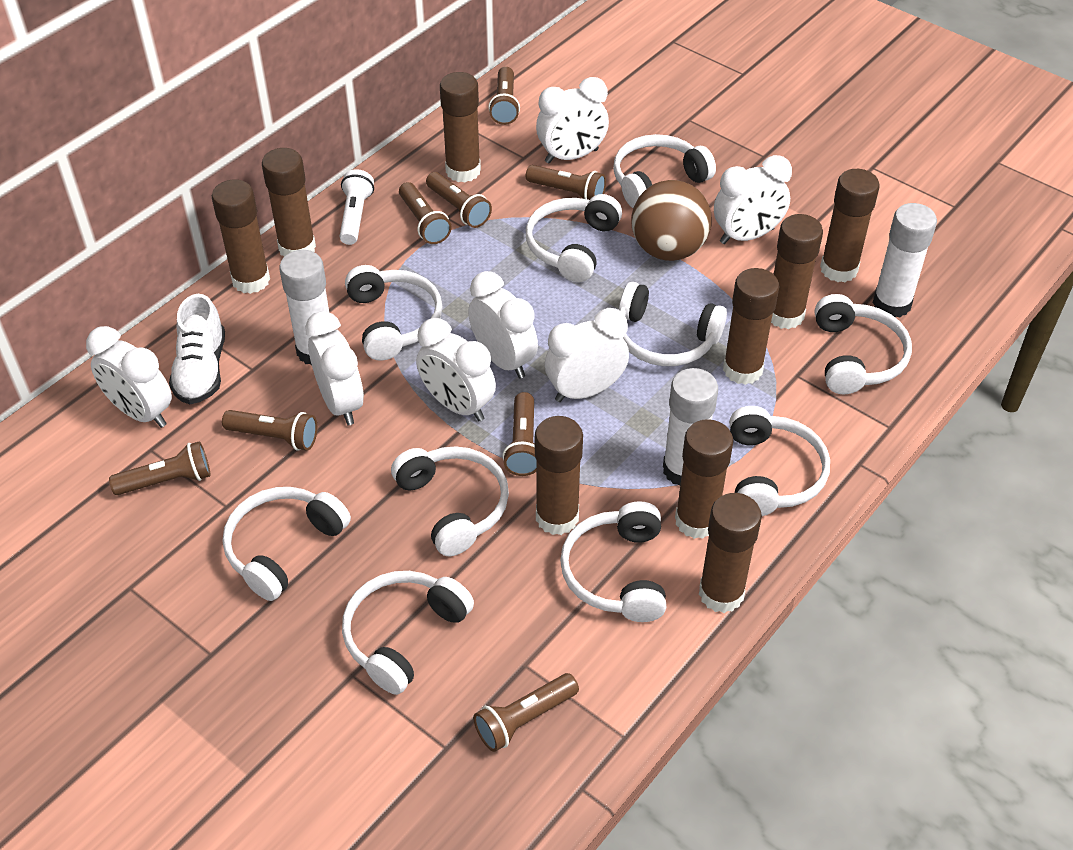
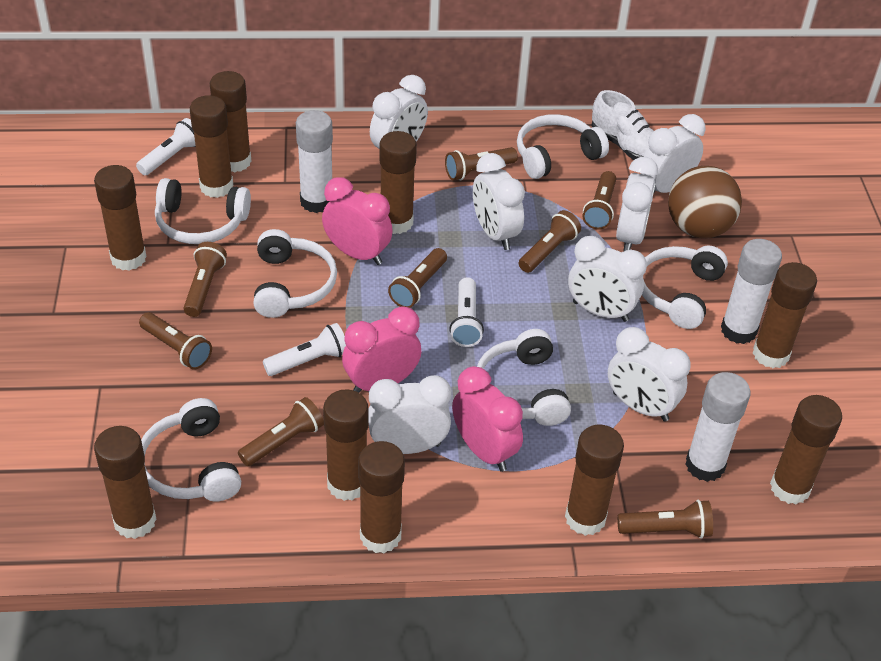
brown glue stick: [212,179,270,294] [262,148,316,257] [440,72,481,183] [535,416,583,535] [675,419,733,539] [699,493,762,613] [723,268,779,385] [771,214,823,329] [820,169,880,282] = 9 -> [94,165,147,271] [94,426,157,539] [190,95,233,198] [210,71,252,173] [323,389,368,501] [358,441,405,553] [379,131,417,234] [565,425,624,536] [753,262,817,368] [770,395,842,504] = 10
pink clock: none = 0 -> [322,177,393,265] [342,306,421,393] [452,366,523,472] = 3
white flashlight: [340,169,374,245] = 1 -> [136,118,196,175] [263,323,346,376] [449,277,484,347] = 3
white headphones: [223,487,351,601] [342,571,474,695] [345,265,442,361] [391,446,509,556] [526,194,622,282] [560,501,667,622] [613,134,716,208] [619,282,727,366] [729,406,830,516] [815,294,912,394] = 10 -> [141,398,241,502] [155,178,251,244] [253,229,337,318] [477,329,571,426] [517,114,609,179] [642,246,728,329] = 6

